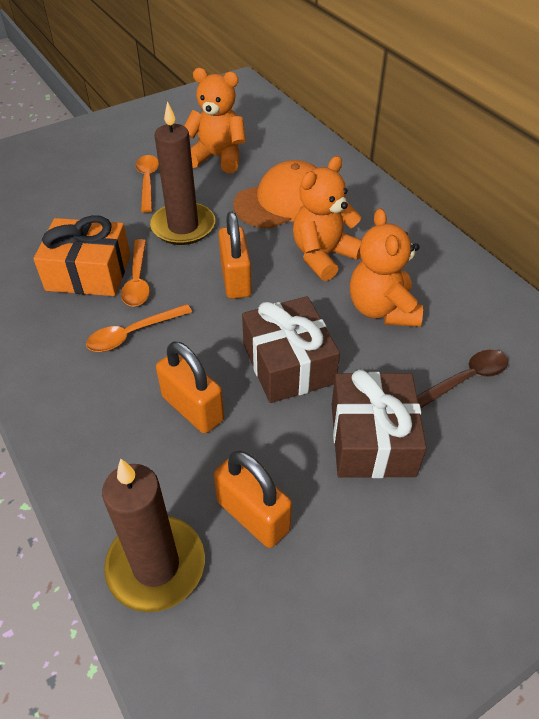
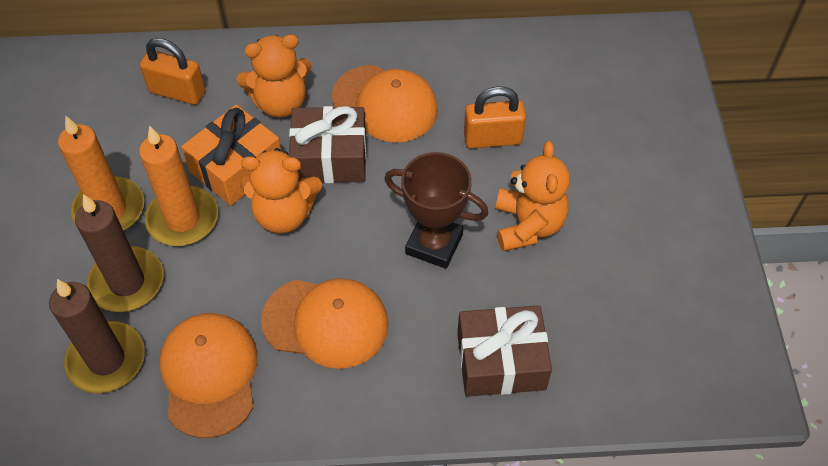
brown spoon: [417,350,508,408] = 1 -> none = 0
brown trophy: none = 0 -> [385,152,489,269] = 1
orange candle: none = 0 -> [58,116,144,231] [139,126,218,246] = 2
orange cap: [233,160,317,228] = 1 -> [159,313,258,438] [261,278,389,369] [332,65,438,143] = 3
orange padlock: [156,341,224,433] [214,451,292,548] [218,212,252,299] = 3 -> [140,38,205,105] [464,86,526,148] = 2
orange spoon: [86,304,192,352] [121,239,150,307] [136,155,159,213] = 3 -> none = 0

